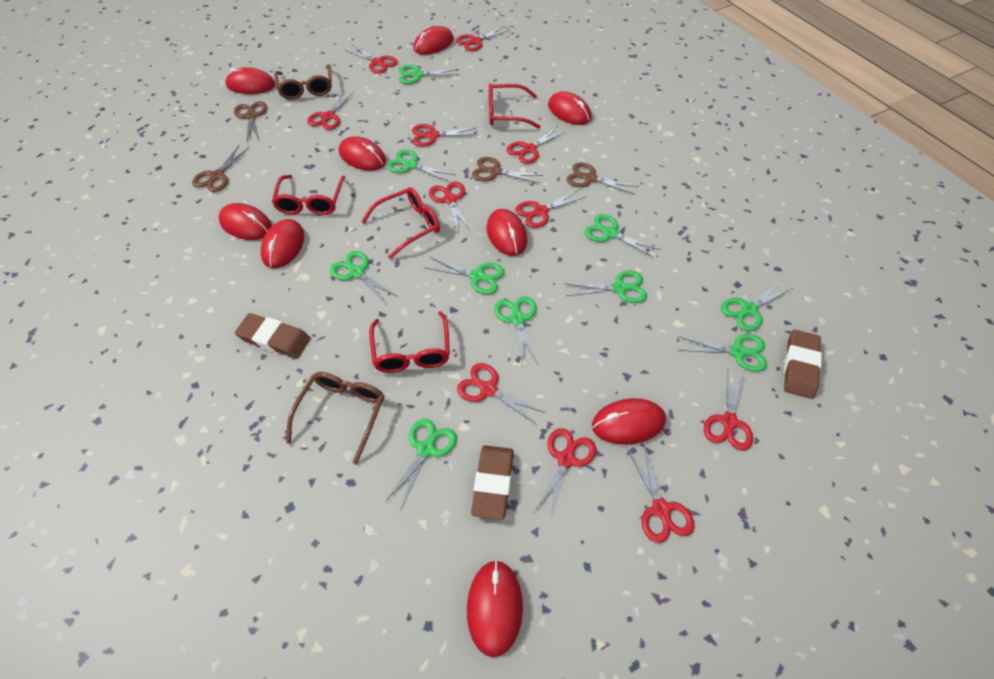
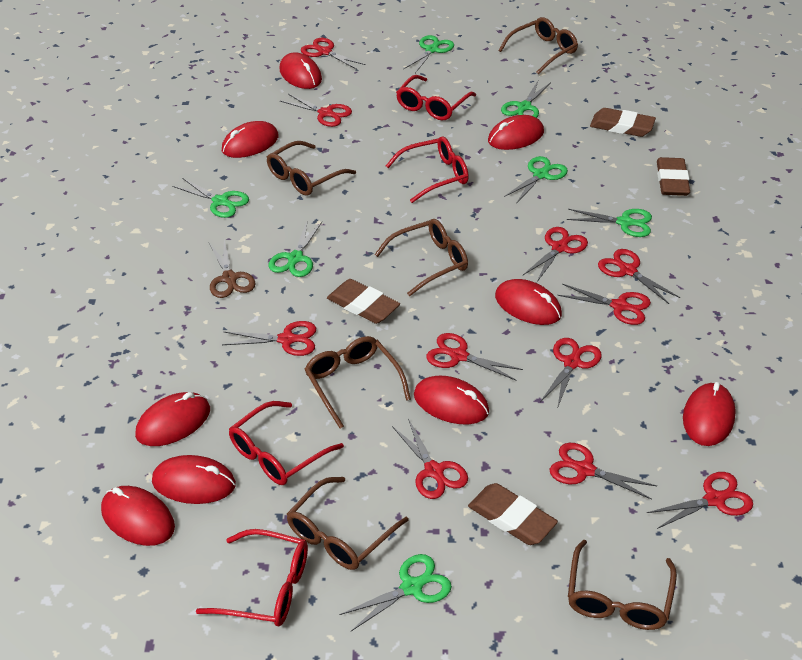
brown eraser: [235,313,311,358] [471,445,514,520] [784,330,822,399] = 3 -> [327,279,400,324] [468,483,558,545] [590,108,656,137] [657,157,690,196] = 4
brown glasses: [274,64,332,100] [286,372,384,464] = 2 -> [267,141,356,196] [287,477,409,570] [304,336,411,429] [374,219,468,296] [498,17,578,75] [568,540,677,630] = 6
brown scissors: [192,146,249,192] [234,101,267,142] [472,157,543,183] [566,163,639,194] = 4 -> [209,239,256,298] = 1
green scissors: [330,251,398,305] [384,419,457,510] [387,149,456,182] [399,65,459,84] [426,257,505,294] [494,296,538,366] [564,271,647,303] [584,214,661,258] [678,334,767,372] [721,280,793,331] = 10 -> [172,178,249,218] [269,220,322,277] [339,554,452,631] [403,35,454,73] [501,81,550,118] [504,156,568,204] [567,209,652,237] = 7

